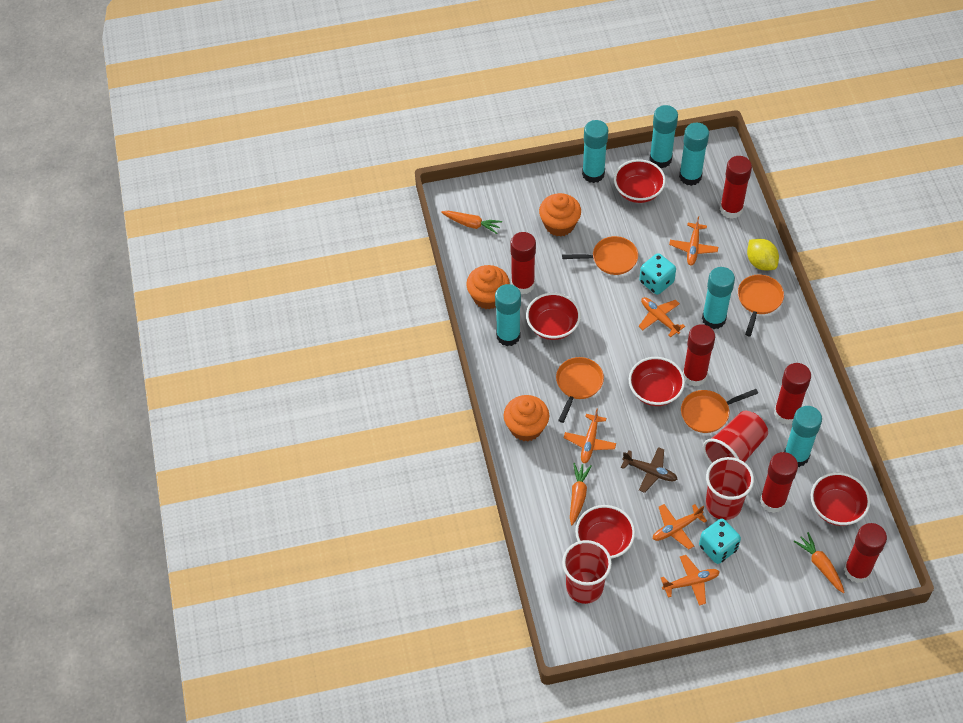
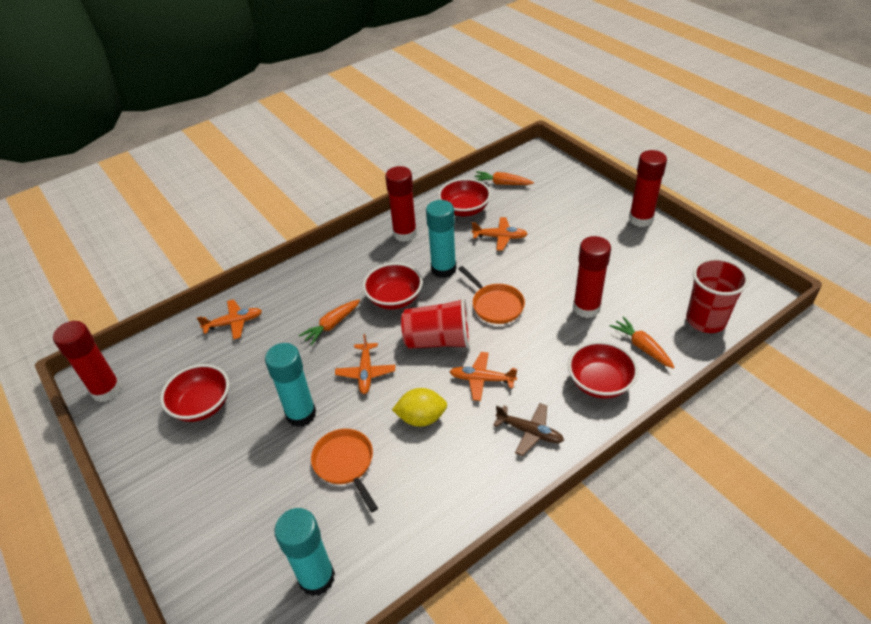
orange cupcake: [466,265,510,310] [504,395,549,442] [539,193,581,237] = 3 -> none = 0
orange pan: [556,357,604,423] [562,236,638,275] [681,389,758,433] [738,274,784,336] = 4 -> [311,429,378,512] [458,266,525,324] = 2
orange plane: [564,409,616,463] [639,297,685,337] [653,504,707,550] [661,555,720,606] [669,216,718,266] = 5 -> [197,299,262,340] [335,334,395,394] [450,352,517,401] [472,217,528,251] = 4
red bowl: [526,293,581,340] [575,505,635,559] [614,159,666,203] [629,357,685,406] [811,472,870,526] = 5 -> [160,364,229,422] [363,263,423,309] [438,178,491,216] [568,341,638,399] = 4
red cup: [562,540,612,604] [703,410,768,464] [706,457,754,520] = 3 -> [401,298,470,349] [686,258,749,333] = 2
red glue stick: [510,232,536,294] [683,324,715,386] [720,156,752,219] [760,452,798,513] [774,363,811,425] [844,523,887,583] = 6 -> [53,321,122,402] [385,166,417,242] [573,236,611,318] [629,150,667,227] = 4
turquoise dice: [639,253,676,295] [699,518,741,564] = 2 -> none = 0
turquoise glue stick: [495,284,521,346] [582,120,608,183] [649,105,678,168] [679,123,709,186] [702,267,735,329] [784,406,822,467] = 6 -> [265,343,316,427] [274,508,335,596] [426,200,456,278] = 3

